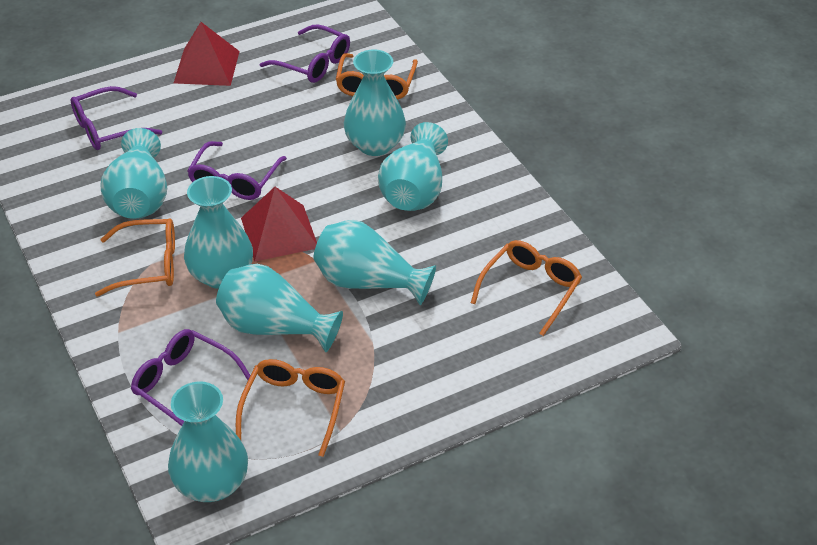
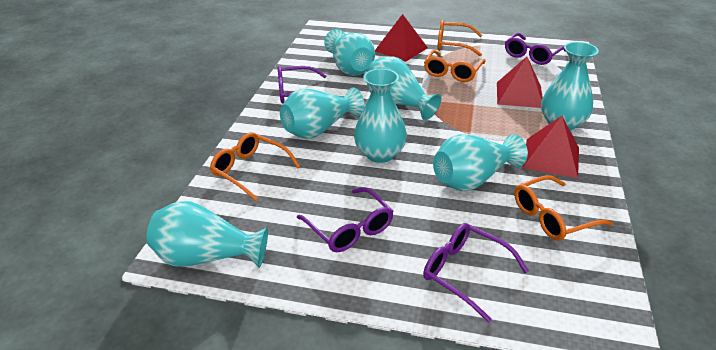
red pyramid: [174,22,240,86] [241,187,317,262] = 2 -> [375,14,428,62] [497,56,543,108] [522,116,579,178] = 3

